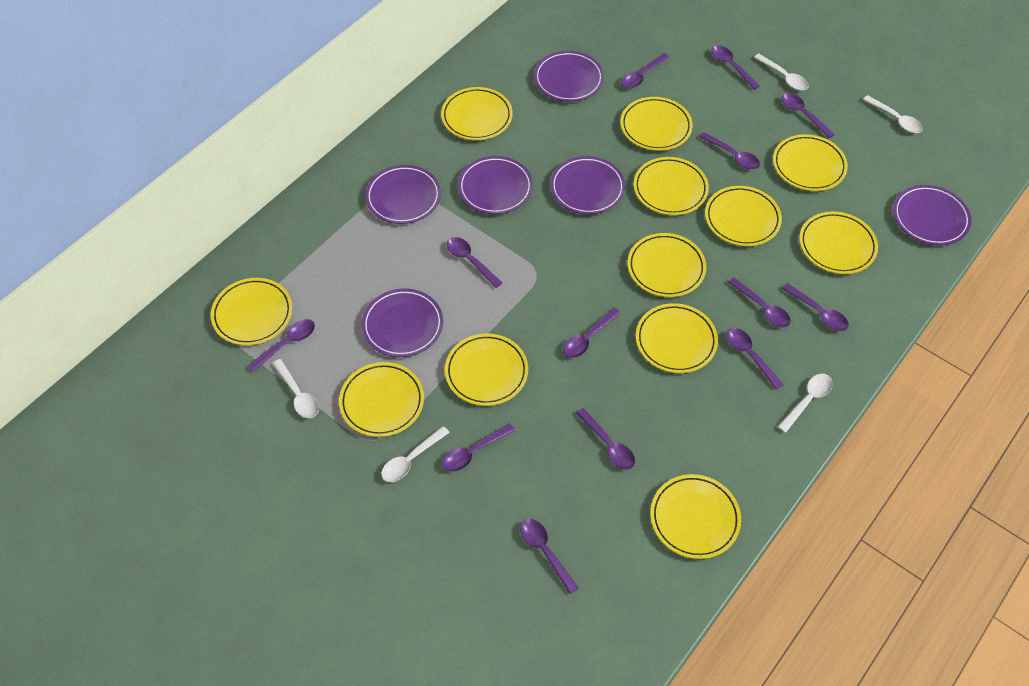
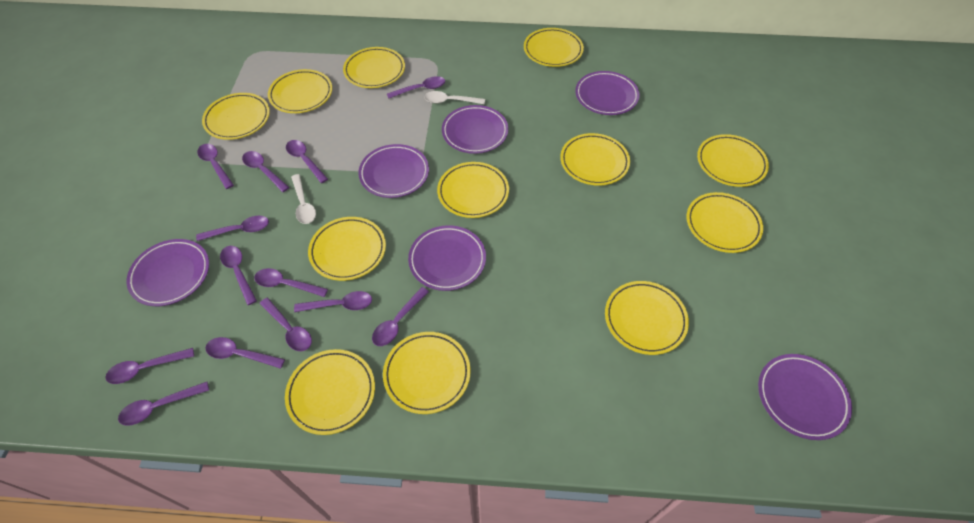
white spoon: [272,359,319,418] [381,426,450,482] [754,54,809,90] [777,374,833,433] [863,95,923,133] = 5 -> [291,174,316,224] [424,91,485,105] = 2

